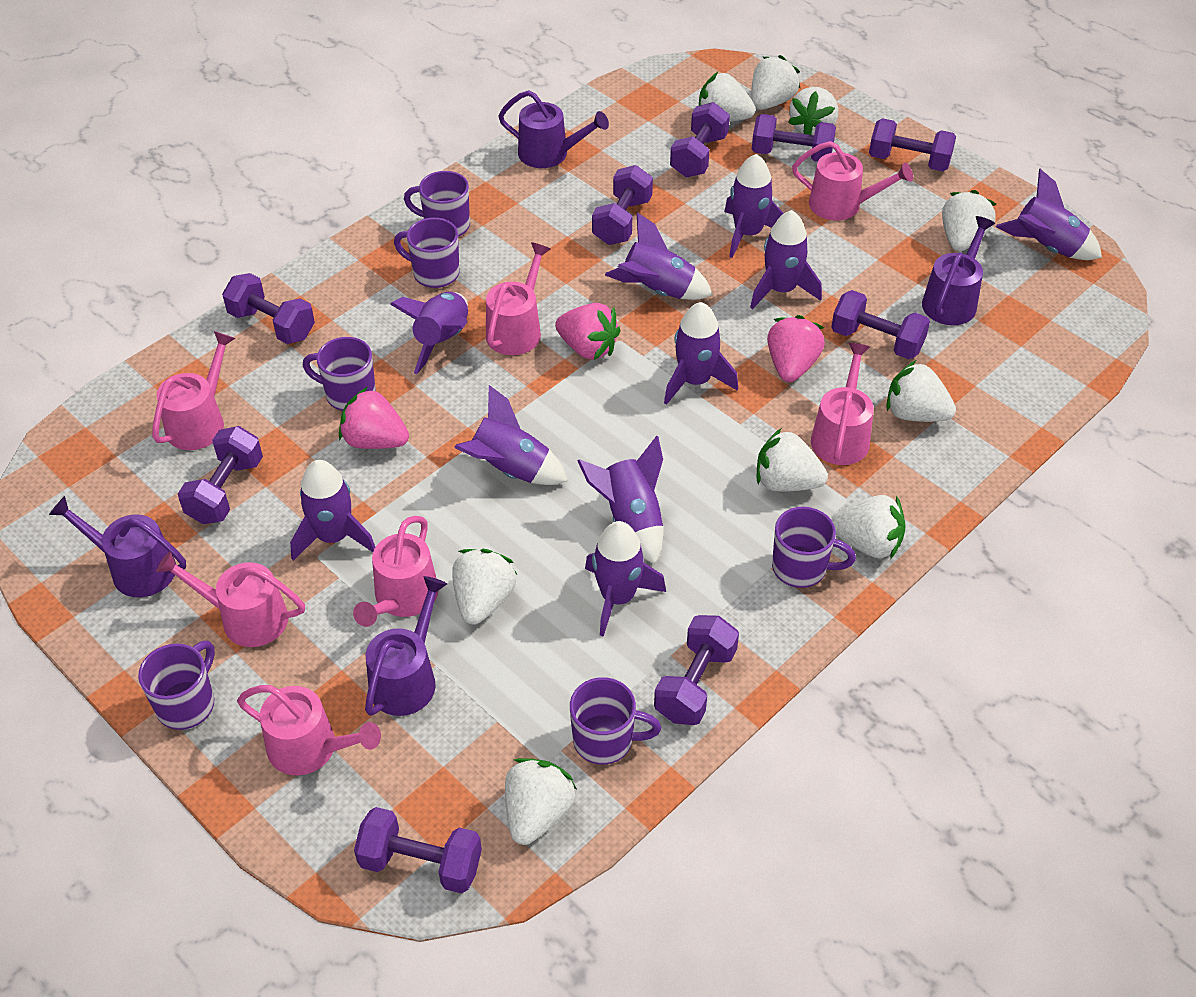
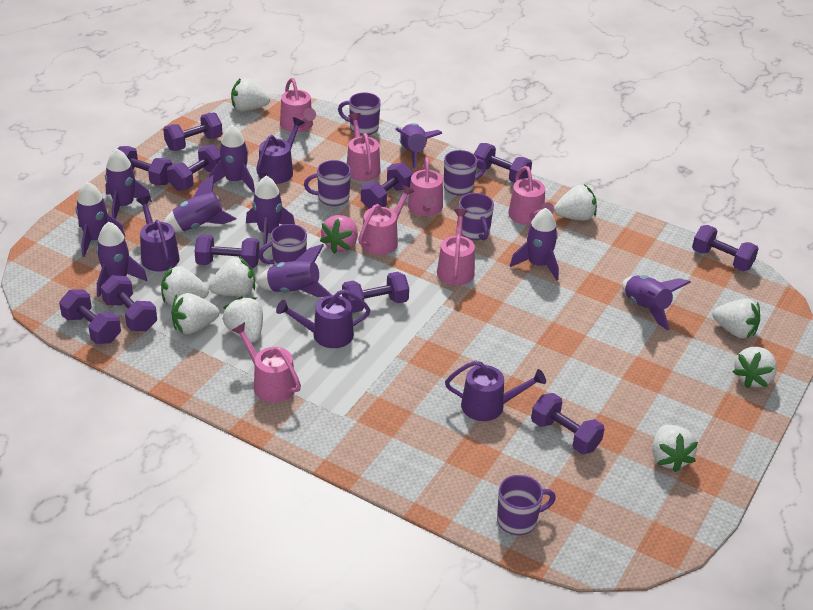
pink strawberry: [339,387,409,449] [555,303,621,360] [767,315,825,382] = 3 -> [320,215,358,254] = 1
purple dumbbell: [178,426,263,524] [222,273,315,344] [354,807,482,894] [592,165,653,245] [654,615,739,725] [670,102,730,178] [752,114,836,162] [831,290,930,359] [869,118,956,171] = 9 -> [59,289,121,344] [101,275,157,331] [118,146,172,186] [163,113,223,151] [167,144,220,191] [195,235,259,268] [342,272,409,313] [361,163,413,209] [474,143,532,183] [531,393,605,454] [692,225,759,271] = 11

